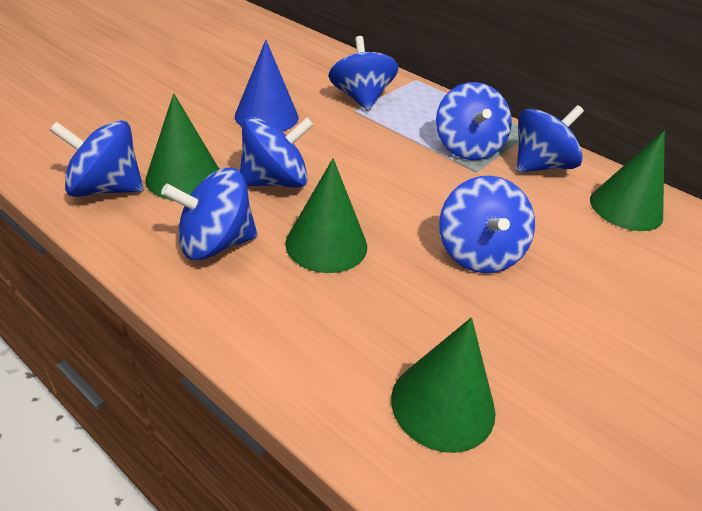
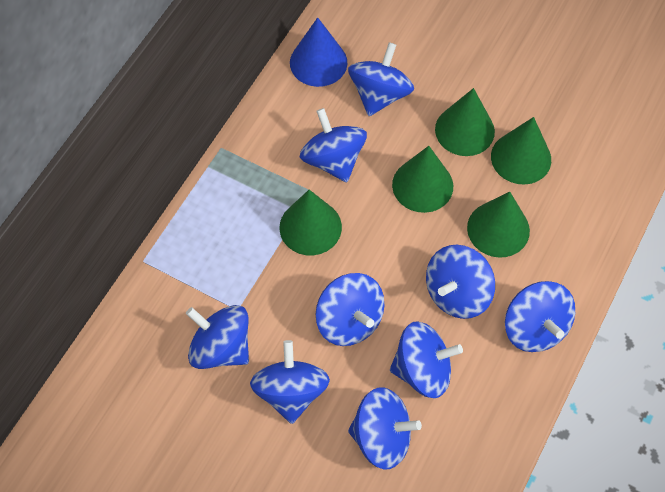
blue spinning top: [50,120,143,197] [161,168,258,260] [240,117,313,187] [329,36,398,111] [436,82,512,160] [439,176,535,273] [517,105,584,172] = 7 -> [186,305,249,369] [250,340,330,424] [300,108,367,182] [316,273,384,346] [348,42,414,116] [348,387,422,470] [390,321,463,398] [426,245,495,319] [505,281,575,352] = 9
green cone: [145,93,219,200] [285,158,367,273] [391,317,495,453] [590,131,665,231] = 4 -> [280,190,342,255] [392,146,453,213] [435,88,495,156] [467,192,530,258] [491,117,551,185] = 5

